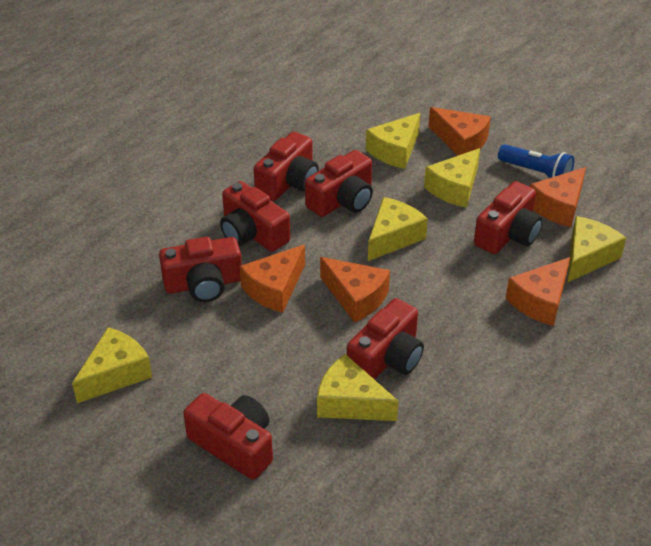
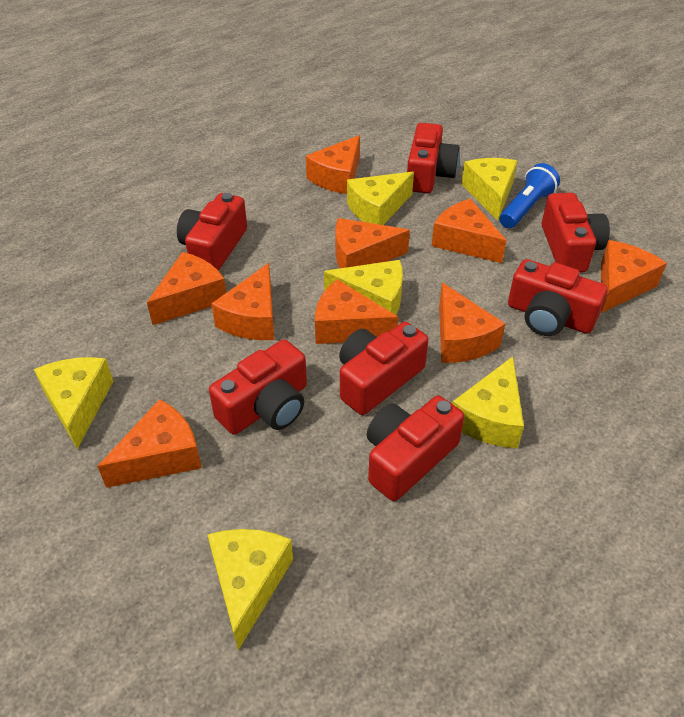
orange cheese: [240,245,305,313] [320,257,390,323] [428,107,491,156] [506,257,570,326] [530,167,586,227] = 5 -> [97,399,202,488] [147,252,226,325] [211,263,274,340] [306,135,360,194] [315,279,398,344] [335,218,410,268] [432,199,507,263] [439,283,505,363] [601,240,667,313] = 9

